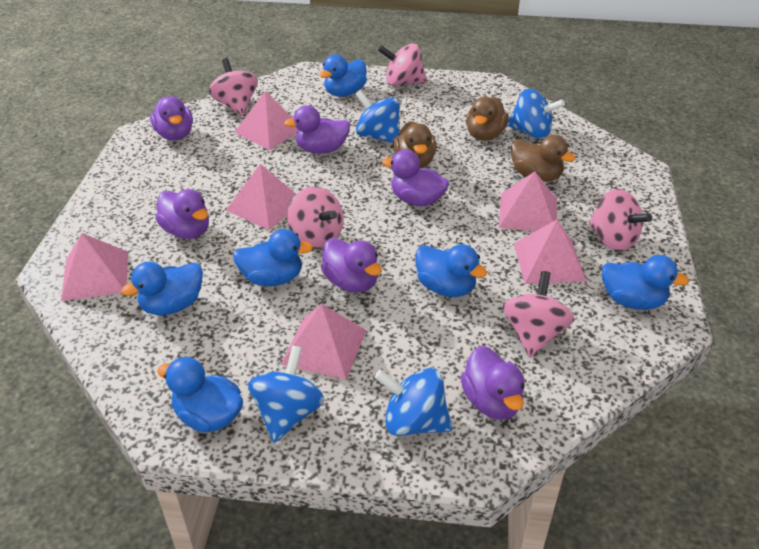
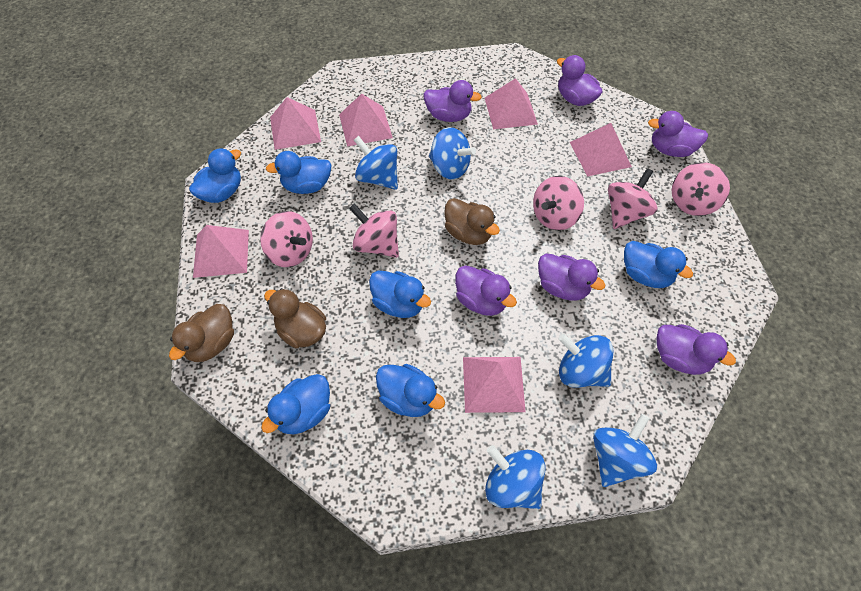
blue spinning top: [248,345,325,443] [355,90,400,143] [374,368,452,436] [507,88,565,139] = 4 -> [354,136,398,190] [429,127,476,180] [485,445,545,509] [558,334,614,388] [593,414,657,487] = 5

